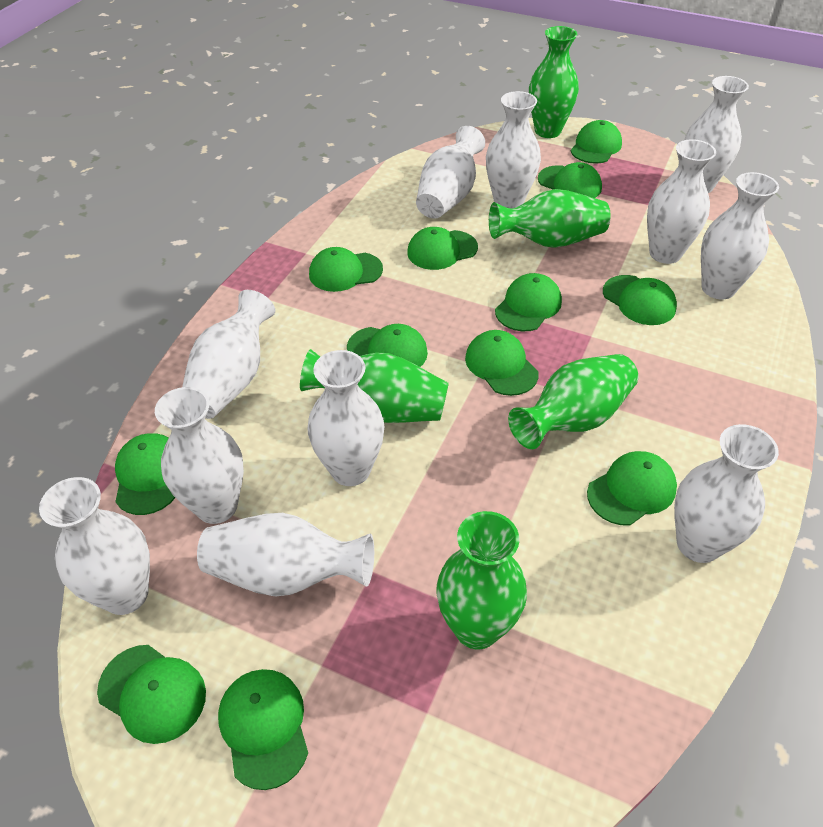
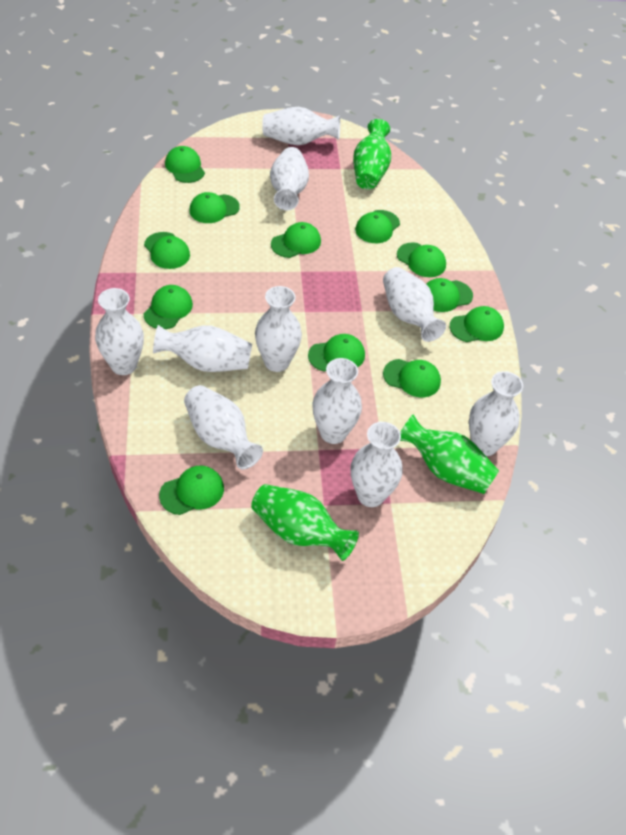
green vase: [300,349,449,423] [437,511,527,649] [489,189,610,248] [508,354,639,449] [529,26,579,138] = 5 -> [251,484,359,561] [353,119,391,190] [400,415,499,494] = 3
white vase: [39,477,150,615] [155,387,244,524] [182,290,275,419] [197,513,374,596] [308,350,385,486] [416,126,485,219] [486,91,541,208] [647,139,716,264] [674,424,779,563] [685,76,749,193] [701,172,779,299] = 11 -> [95,288,144,375] [153,325,252,372] [184,385,263,470] [255,286,302,372] [262,107,340,145] [270,147,309,210] [312,358,362,444] [351,422,403,507] [383,267,446,342] [469,371,523,456] = 10

